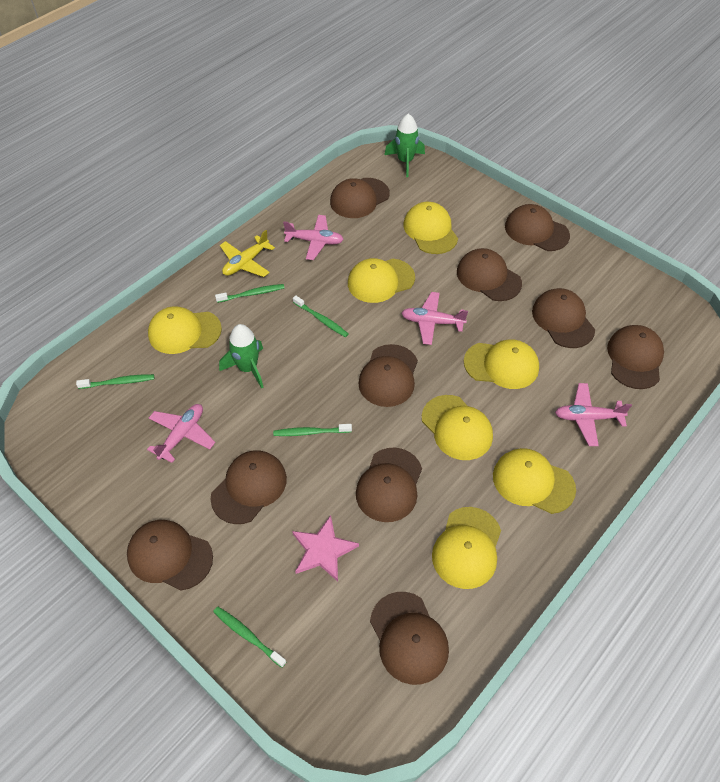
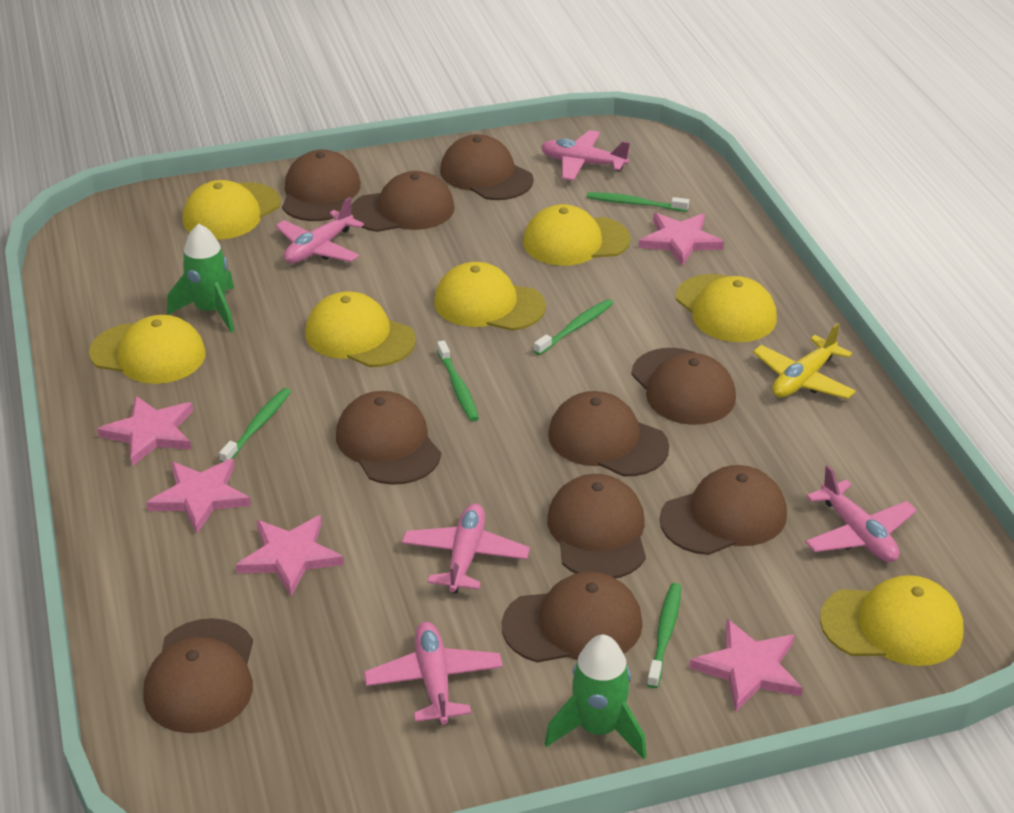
pink plane: [147,404,216,463] [283,215,344,260] [402,292,468,345] [555,383,632,446] = 4 -> [275,197,364,263] [364,622,503,725] [402,503,530,594] [541,130,630,181] [805,465,917,562] = 5
pink star: [292,515,359,582] = 1 -> [97,396,193,466] [146,459,251,533] [236,515,344,597] [639,213,724,266] [689,619,803,713] = 5

